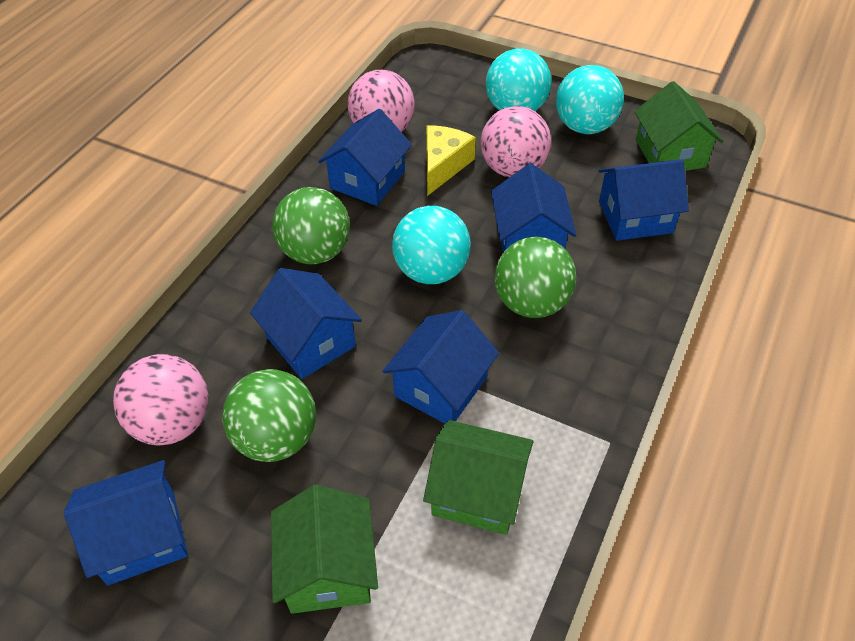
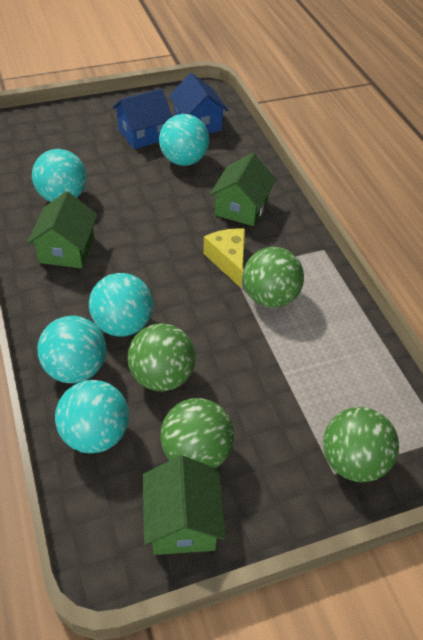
blue house: [64,460,188,585] [250,268,362,379] [318,109,412,206] [383,310,499,424] [491,163,576,252] [598,159,689,241] = 6 -> [112,88,172,149] [169,73,228,133] = 2
green ball: [222,369,316,462] [272,187,350,264] [494,237,577,318] = 3 -> [128,324,196,391] [160,398,234,468] [243,247,304,308] [323,407,399,482] = 4
pink ball: [113,354,208,445] [348,70,415,132] [481,106,551,177] = 3 -> none = 0
turquoise ball: [392,206,471,284] [486,48,552,111] [556,65,624,134] = 3 -> [32,149,87,202] [37,316,106,383] [55,380,129,454] [89,273,153,337] [159,114,209,166] = 5

